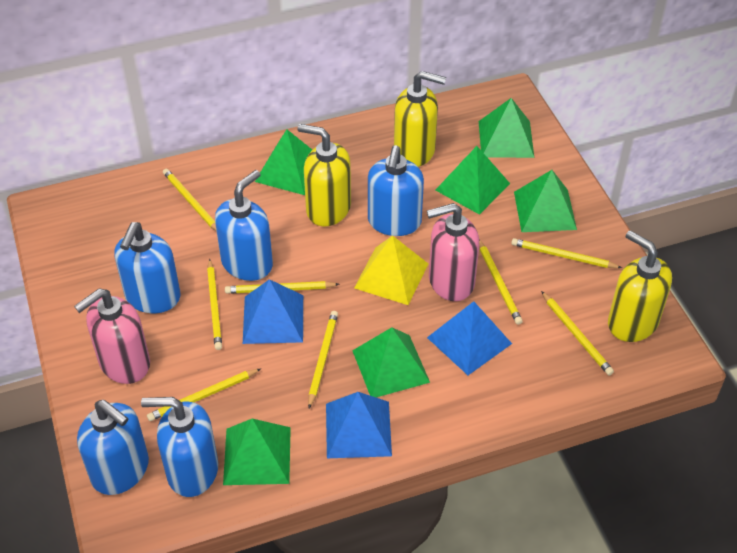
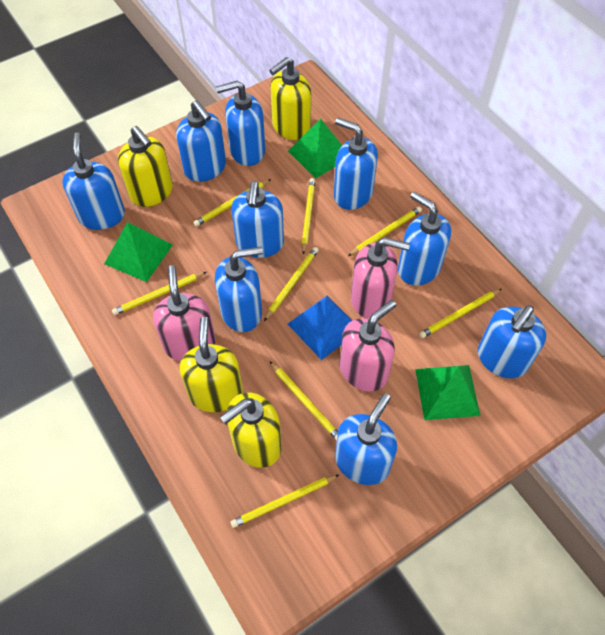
blue pyramid: [243,279,303,344] [326,392,392,458] [427,301,512,375] = 3 -> [288,296,352,360] = 1
blue soap dispenser: [77,400,149,495] [115,222,181,313] [141,397,218,497] [215,170,273,281] [368,145,424,236] = 5 -> [62,132,125,230] [176,100,226,182] [215,246,263,332] [216,81,265,166] [231,181,284,258] [334,118,378,210] [335,393,397,485] [398,192,451,286] [478,305,546,378] = 9
green pyramid: [223,419,291,485] [255,129,312,195] [352,327,430,397] [435,146,510,215] [479,98,534,158] [514,170,577,232] = 6 -> [104,222,173,282] [288,118,342,178] [415,365,480,420] = 3
pink soap dispenser: [74,288,150,384] [427,203,479,301] = 2 -> [153,265,216,361] [339,300,396,392] [351,237,410,318] = 3
yellow pyramid: [354,235,428,305] = 1 -> none = 0
yellow soap dispenser: [297,124,351,226] [394,71,446,167] [608,230,672,342] = 3 -> [118,126,173,207] [180,317,243,412] [220,392,282,468] [269,57,311,140] = 4

